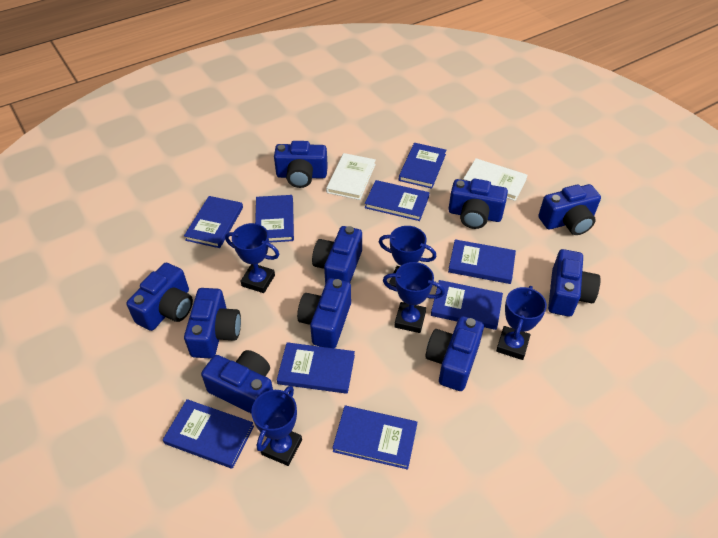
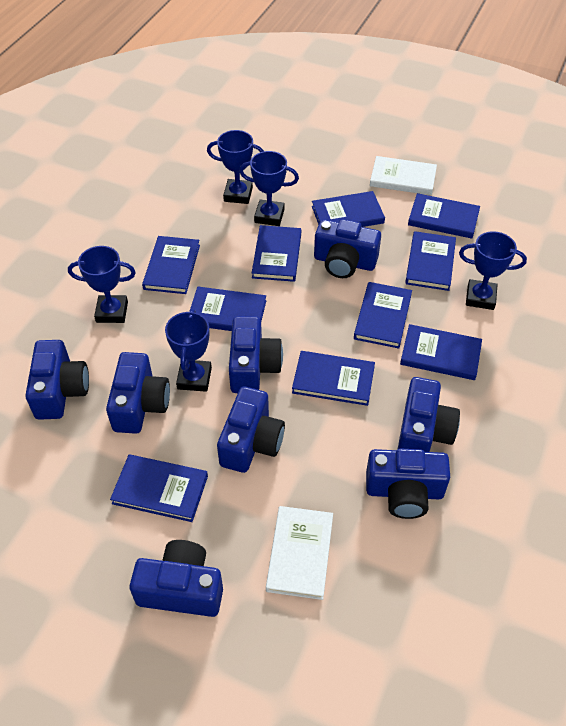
blue book: [163,399,254,469] [184,196,243,248] [255,195,294,243] [277,342,355,394] [333,406,417,469] [365,180,430,221] [399,143,446,189] [431,280,503,330] [448,239,516,284] = 9 -> [110,454,208,522] [142,236,200,294] [189,287,266,331] [252,225,301,282] [292,351,375,406] [312,191,385,227] [354,282,412,349] [400,324,482,380] [405,231,456,291] [408,193,480,239] = 10
blue camera: [126,263,193,331] [184,288,241,359] [201,350,273,414] [274,141,328,188] [297,278,351,348] [312,226,362,284] [426,316,484,391] [449,179,508,229] [538,184,601,235] [548,249,601,317] = 10 -> [25,340,89,420] [106,352,170,434] [129,540,223,617] [217,387,285,473] [229,316,283,393] [314,219,381,278] [366,448,450,519] [398,377,460,452] = 8

